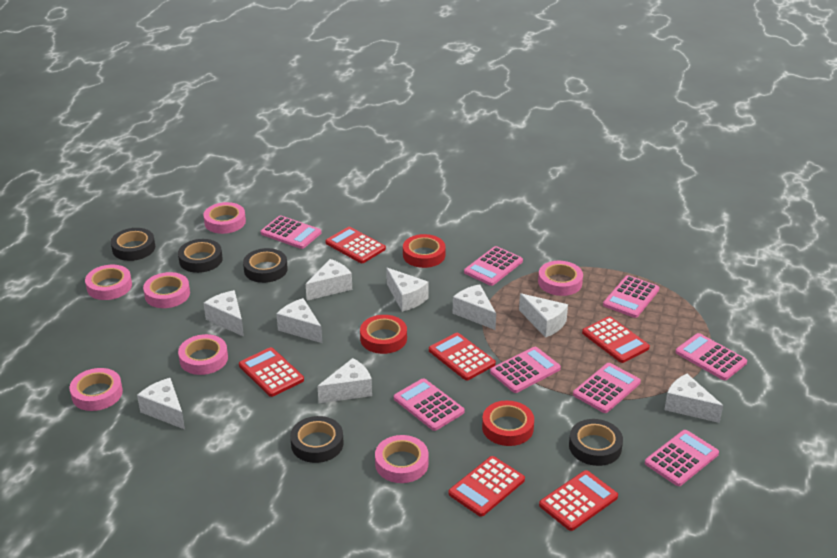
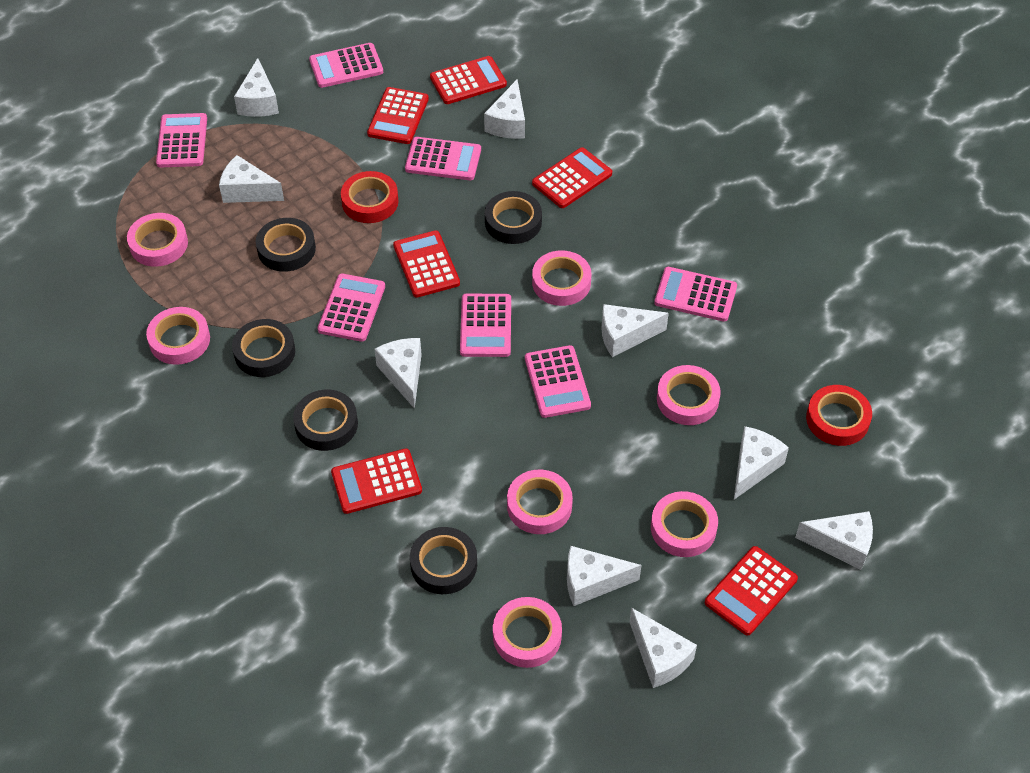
pink calculator: [261,215,321,249] [394,378,464,431] [464,246,523,286] [490,347,561,393] [573,363,641,413] [603,275,660,318] [645,430,719,486] [676,333,747,380] = 8 -> [156,113,207,168] [309,43,383,88] [318,274,385,342] [405,137,481,180] [460,294,511,357] [525,345,591,418] [654,267,737,322] = 7
red tape: [360,315,407,354] [403,234,446,268] [482,400,534,446] = 3 -> [341,171,399,223] [806,385,872,446] = 2

